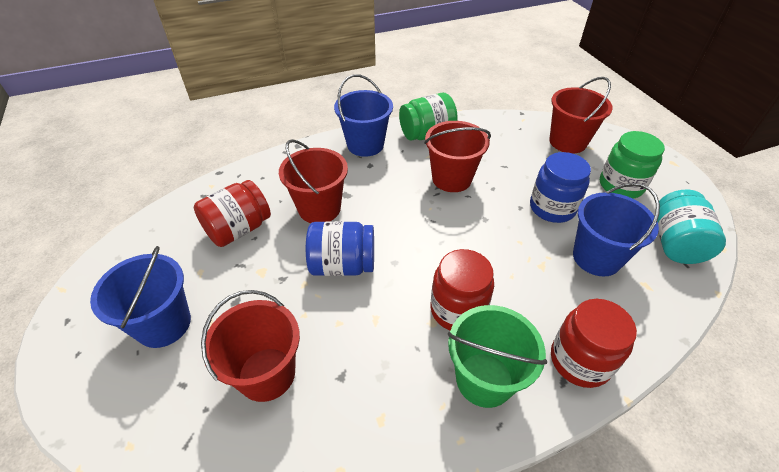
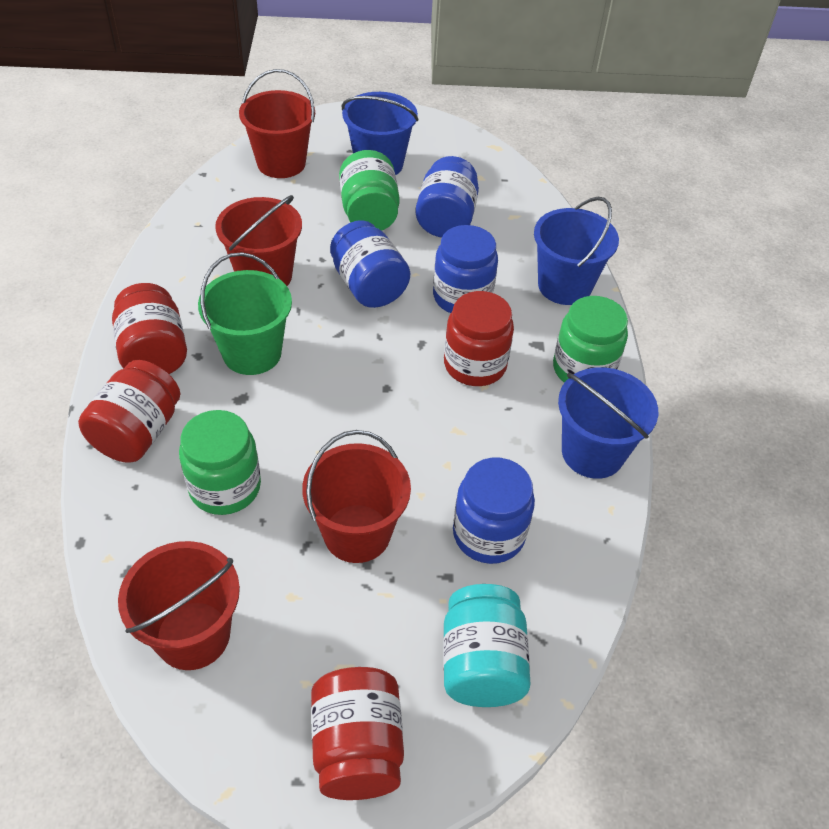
blue jar: [306,221,374,276] [530,152,591,223] = 2 -> [330,220,410,308] [415,156,479,237] [433,225,498,313] [453,458,535,564] = 4
green jar: [399,93,458,141] [600,131,665,199] = 2 -> [179,410,261,515] [339,150,400,231] [553,296,628,383] = 3
red jar: [194,180,271,247] [430,249,494,330] [551,299,637,388] = 3 -> [78,360,180,463] [112,283,187,374] [311,667,404,800] [444,291,514,386] = 4

